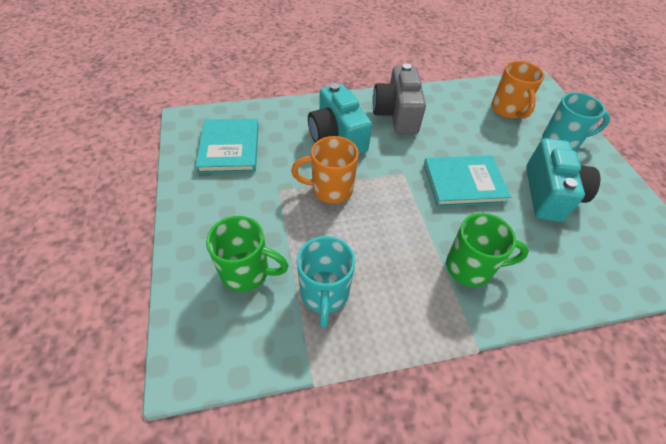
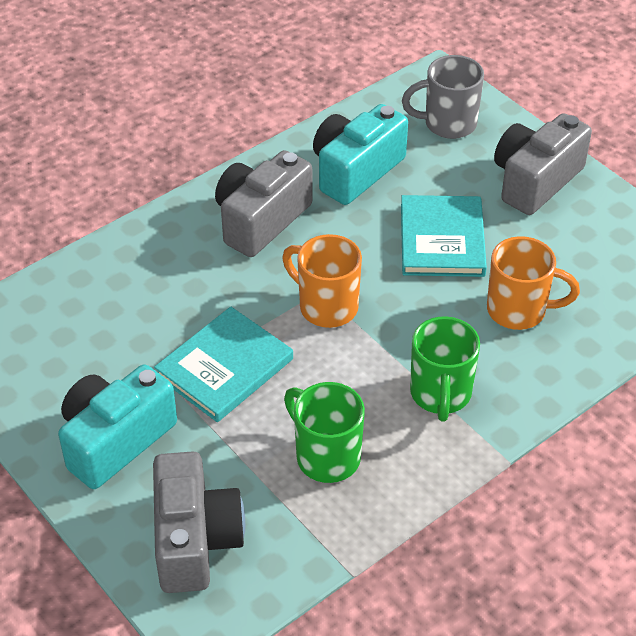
grey camera: [372,63,426,134] = 1 -> [153,451,245,593] [215,150,313,257] [494,113,592,215] = 3
grey mug: none = 0 -> [402,55,484,139] = 1
turquoise mug: [297,236,355,328] [542,92,610,151] = 2 -> none = 0

